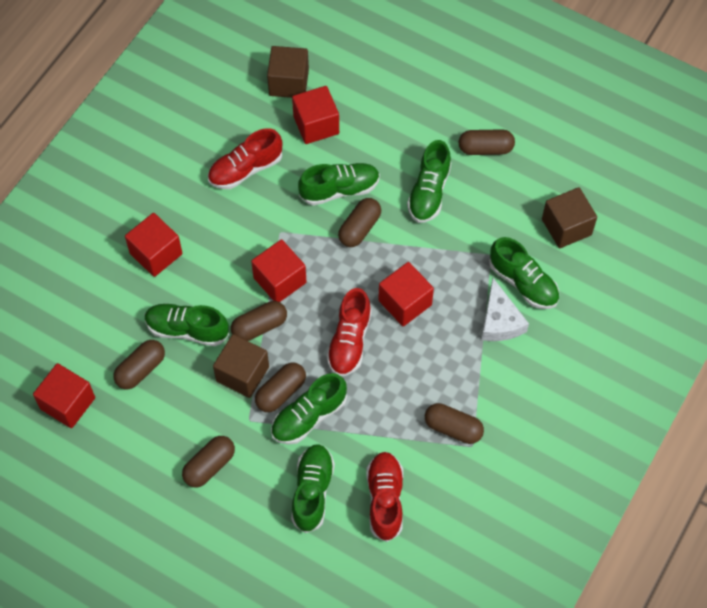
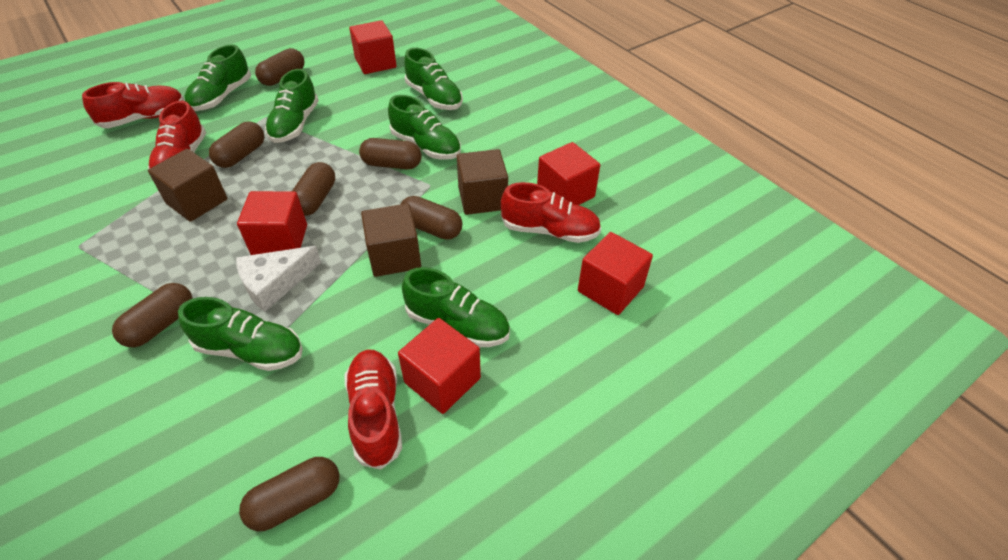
red shoe: [208,128,282,189] [326,288,372,376] [366,452,403,542] = 3 -> [82,82,185,128] [148,101,206,169] [345,350,402,470] [501,182,601,243] = 4

